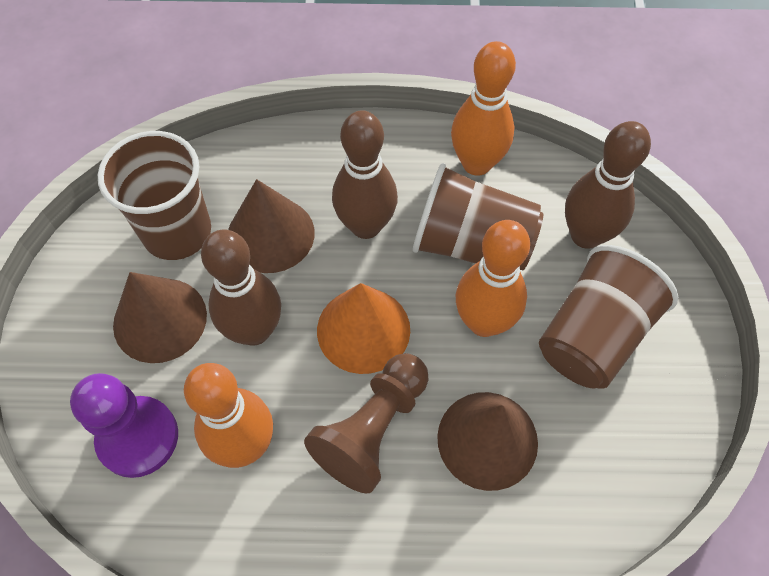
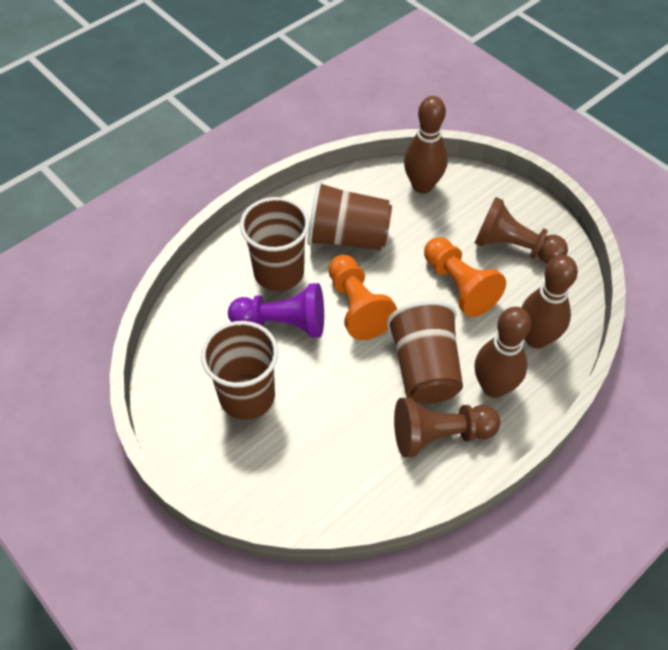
brown cone: [113,272,207,363] [228,179,315,273] [437,392,538,491] = 3 -> none = 0
brown cup: [98,131,211,260] [413,163,543,270] [539,245,678,389] = 3 -> [201,321,278,420] [240,197,310,291] [307,181,392,250] [387,301,463,404] = 4
brown pawn: [304,353,429,494] = 1 -> [394,397,500,457] [475,197,568,264] = 2
orange bowling pin: [184,363,273,468] [451,41,516,176] [456,220,530,337] = 3 -> none = 0
orange cone: [317,283,410,374] = 1 -> none = 0
orange pawn: none = 0 -> [328,255,397,340] [424,237,506,317] = 2

